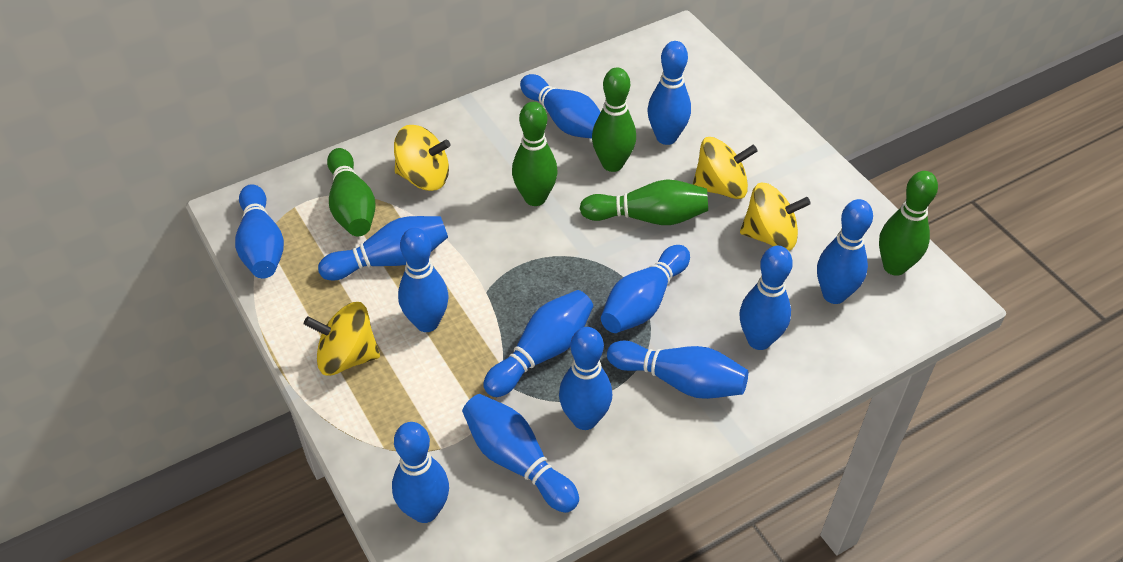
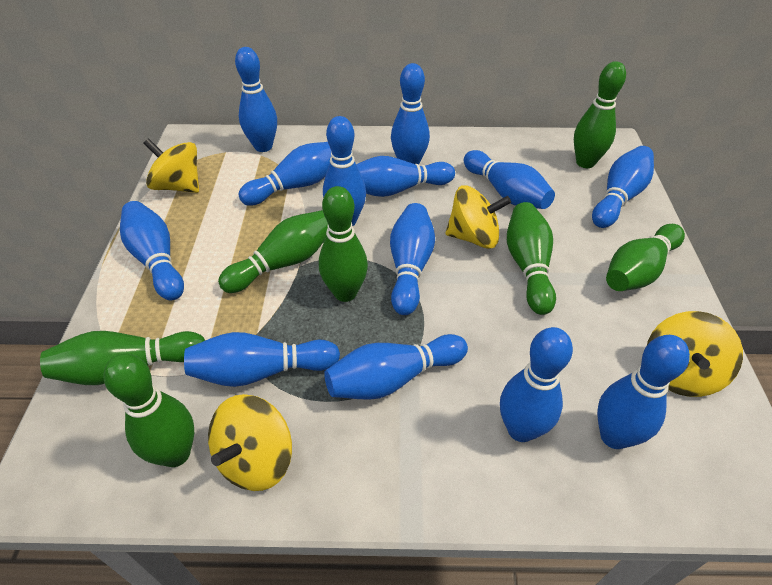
green bowling pin: [327,148,376,236] [512,102,558,206] [580,179,708,225] [592,68,636,172] [879,171,938,276] = 5 -> [40,331,205,385] [103,354,194,467] [218,210,328,293] [319,186,368,302] [507,202,556,315] [574,61,626,168] [606,224,685,291] = 7

